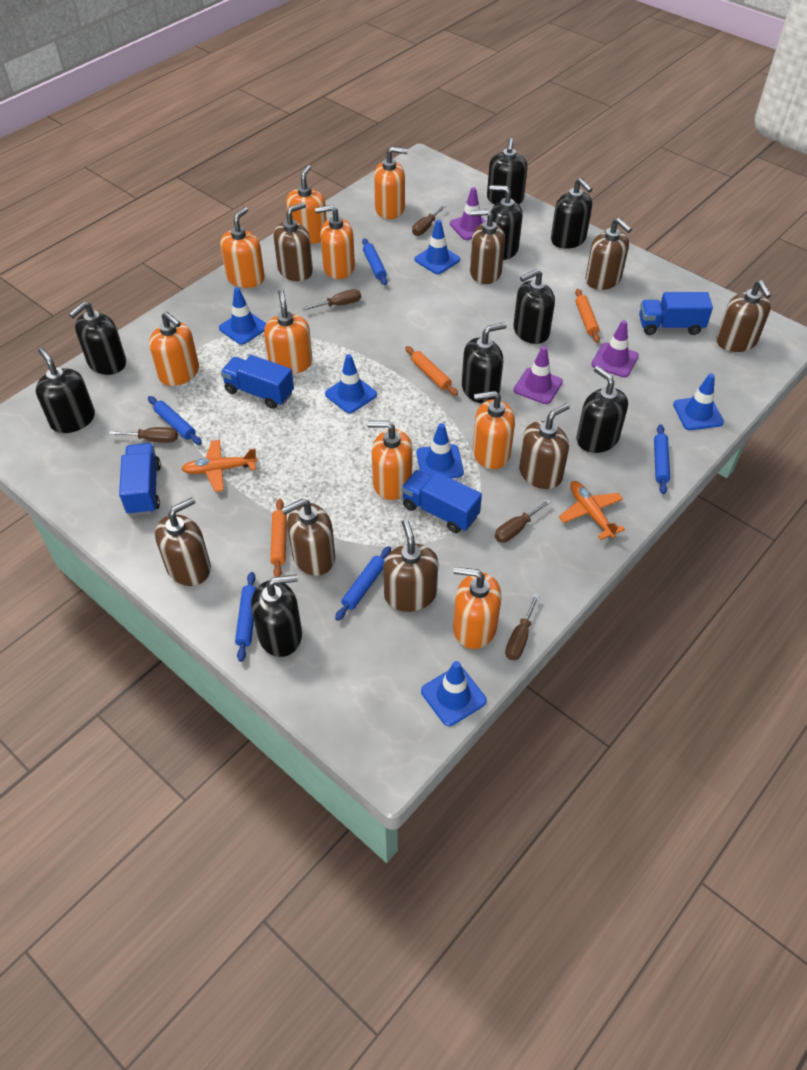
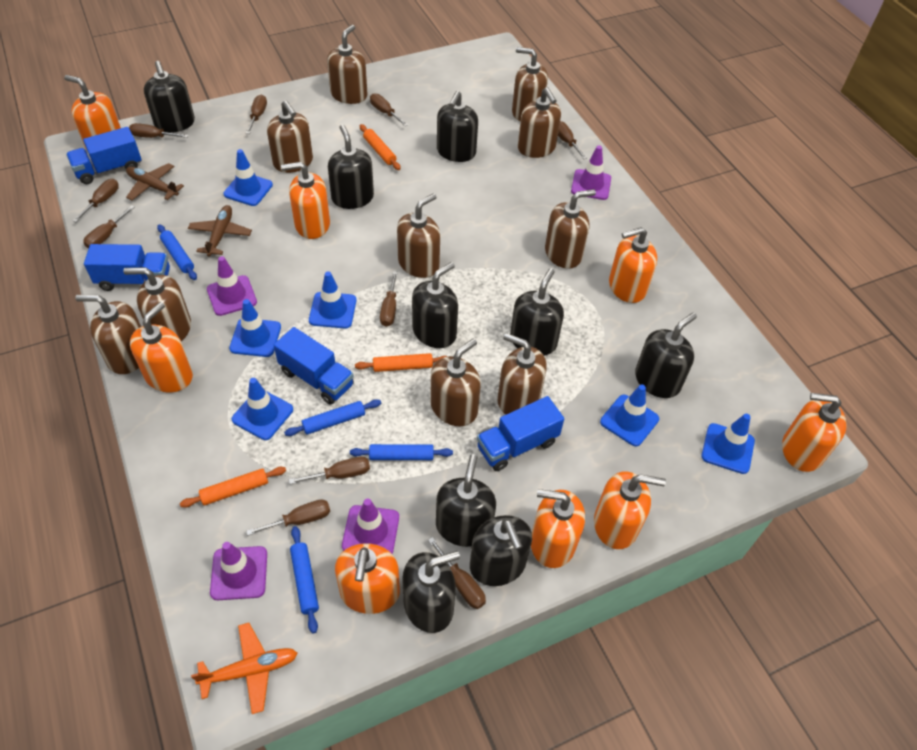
blue rolling pin: [148,396,202,445] [235,572,256,662] [335,546,391,621] [362,238,387,285] [654,424,670,494] = 5 -> [157,224,197,280] [284,399,381,436] [290,526,319,634] [350,444,453,460] = 4
brown plane: none = 0 -> [126,163,184,200] [188,205,252,257] = 2
brown screwdriver: [108,427,178,443] [303,289,361,310] [412,204,446,236] [495,499,551,543] [505,594,540,660] = 5 -> [72,179,119,222] [83,205,135,249] [129,123,189,138] [246,95,267,134] [246,499,330,536] [289,457,370,484] [370,93,408,126] [380,271,398,326] [428,537,486,609] [558,121,587,159] = 10
brown soap dispenser: [155,498,211,586] [274,202,313,281] [281,499,335,576] [383,519,438,612] [470,209,505,284] [519,403,570,489] [585,218,632,290] [716,280,772,352] = 8 -> [75,295,141,374] [123,267,191,341] [267,100,313,173] [327,25,367,104] [397,193,440,278] [430,338,481,426] [498,333,547,415] [512,47,548,121] [518,87,561,158] [545,189,596,269] = 10
orange plane: [181,440,258,492] [559,481,625,540] = 2 -> [191,623,297,714] = 1
orange soap dispenser: [149,311,199,386] [220,207,265,288] [264,290,312,374] [286,165,327,244] [315,205,355,279] [367,421,413,500] [374,147,408,219] [453,567,502,649] [473,391,515,469] = 9 -> [64,75,121,150] [130,302,193,392] [281,162,330,239] [335,543,400,614] [531,489,585,568] [594,471,666,549] [609,227,657,303] [782,393,847,472] = 8
purple traffic cone: [450,187,486,240] [514,346,563,404] [591,320,639,378] = 3 -> [207,256,257,316] [210,542,267,600] [342,499,399,554] [571,145,611,200] = 4

